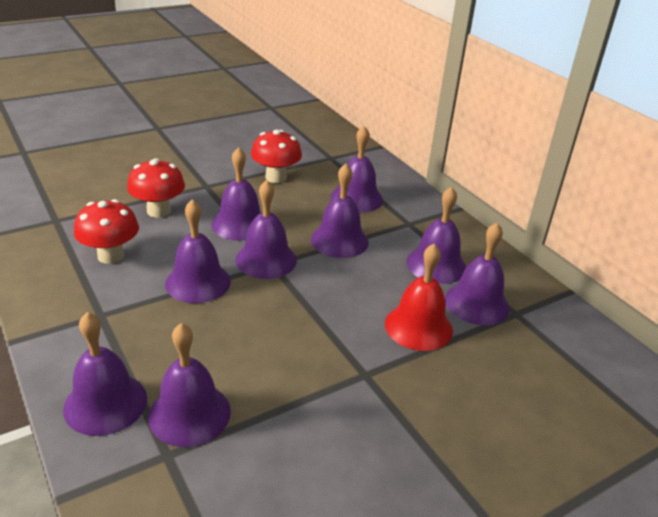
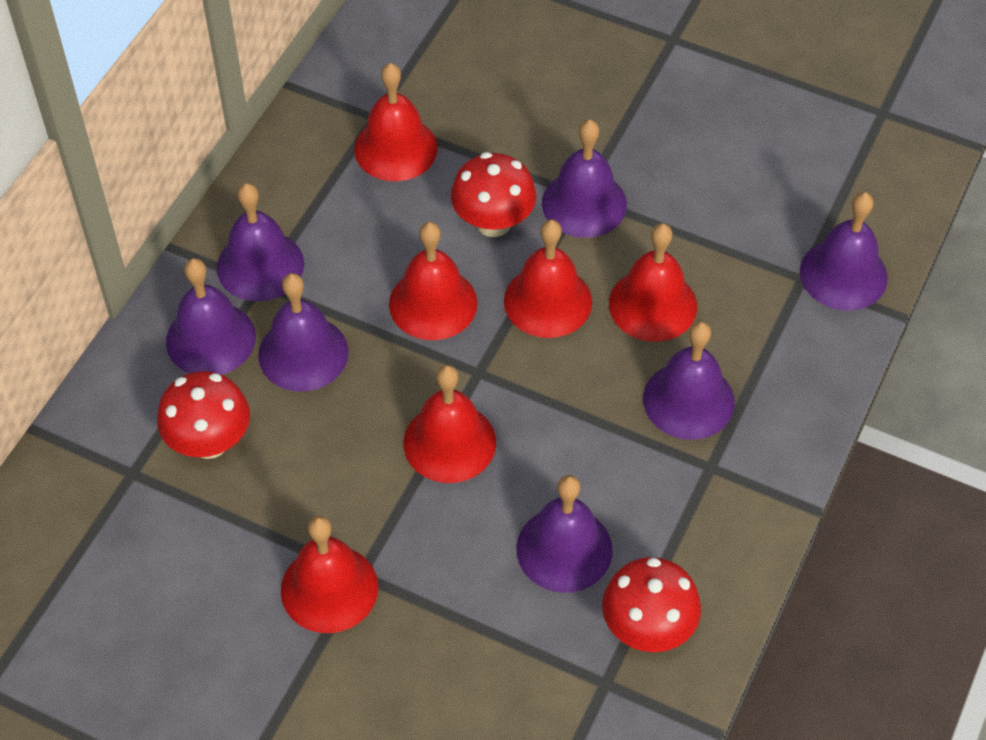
purple bell: [63,312,147,436] [148,323,231,447] [165,199,231,303] [212,147,261,241] [235,180,297,279] [311,163,369,258] [331,126,383,213] [406,186,466,284] [445,223,510,325] = 9 -> [166,258,256,375] [217,183,304,302] [258,273,349,392] [516,475,613,593] [542,119,627,238] [643,321,735,440] [800,192,888,311] = 7
red bell: [385,243,453,351] = 1 -> [281,516,378,633] [354,63,438,181] [389,222,477,340] [404,365,496,483] [504,219,592,338] [609,223,697,342] = 6

